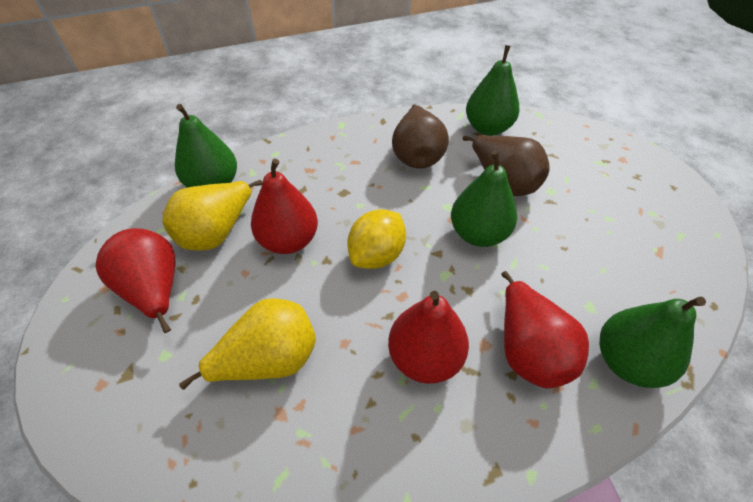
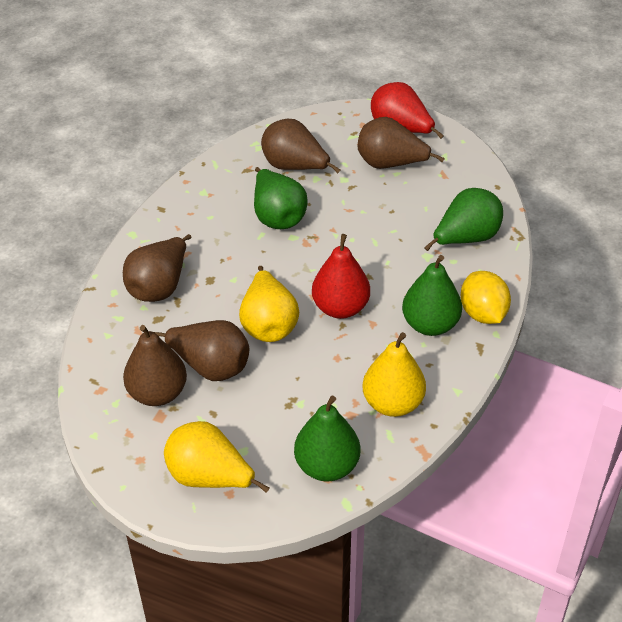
brown pear: [392,104,449,169] [463,135,550,196] = 2 -> [123,234,191,302] [123,325,187,406] [154,320,249,381] [261,119,340,173] [358,117,445,169] = 5
red pear: [96,228,175,333] [251,159,318,254] [388,291,469,384] [501,271,589,388] = 4 -> [312,234,370,319] [371,82,444,139] = 2
yellow pear: [162,180,262,251] [179,298,316,390] = 2 -> [164,421,269,493] [239,266,299,342] [363,332,426,417] = 3

